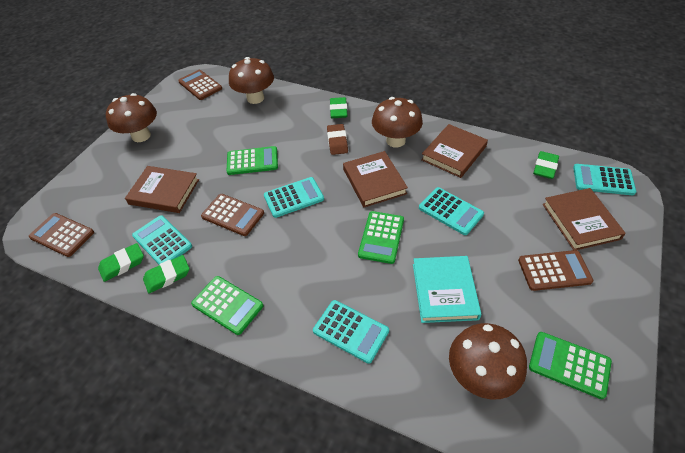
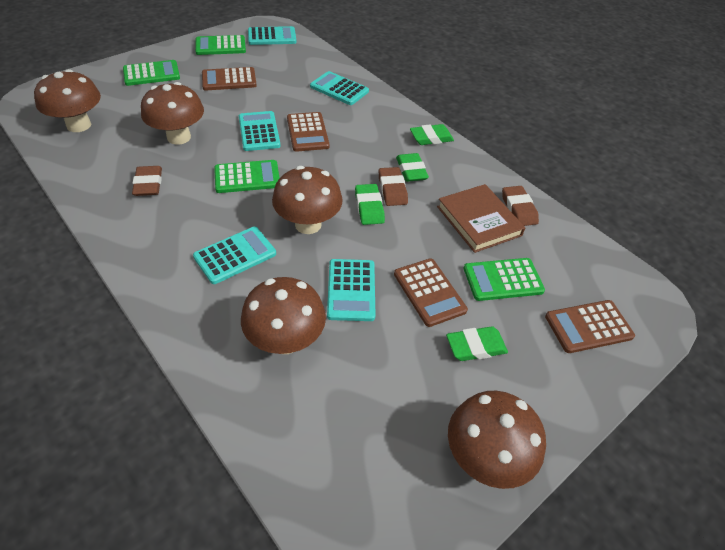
brown book: [125,166,199,213] [343,151,408,207] [421,124,488,178] [543,188,626,250] = 4 -> [437,184,525,253] = 1
brown eraser: [327,124,348,155] = 1 -> [132,166,162,196] [379,167,408,206] [502,186,539,226] = 3
brown mushroom: [106,93,157,142] [229,57,274,104] [372,97,423,147] [449,323,527,400] = 4 -> [34,69,101,132] [141,82,204,145] [241,277,326,354] [272,166,343,234] [448,391,546,489] = 5
turquoise book: [413,256,482,323] = 1 -> none = 0

